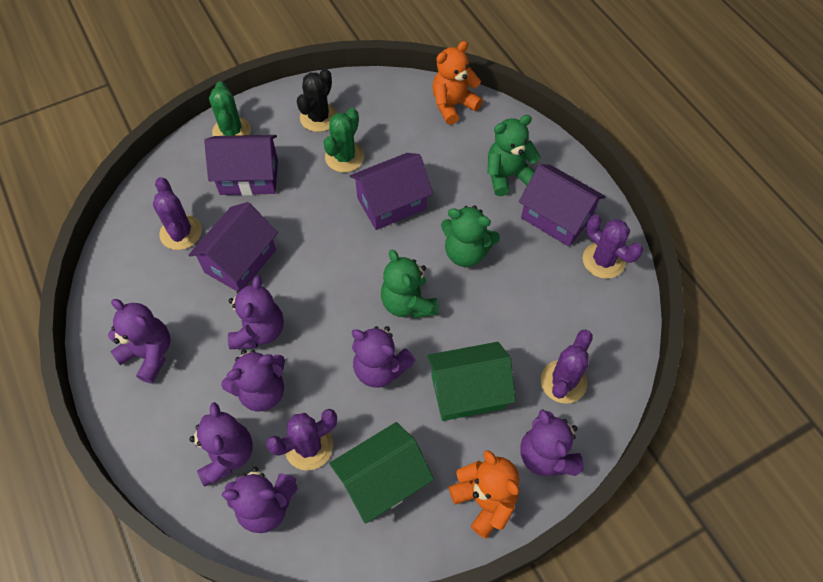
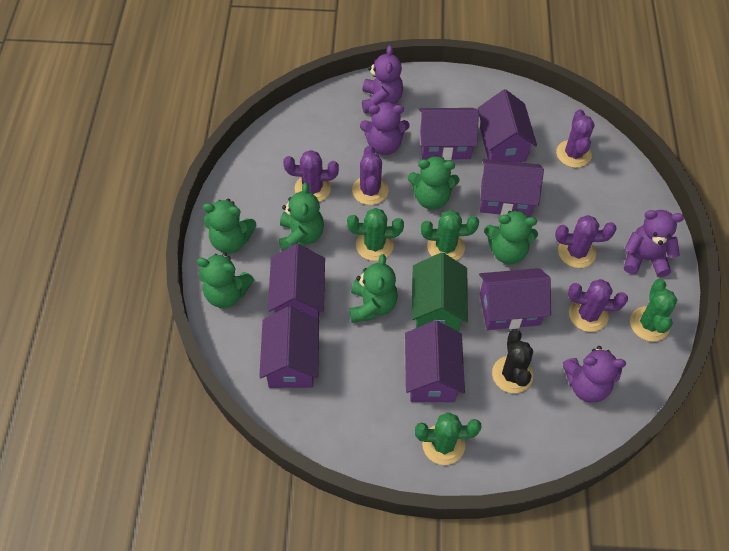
green cactus: [209,81,251,136] [323,108,364,172] = 2 -> [347,208,404,261] [415,412,482,465] [421,210,479,261] [630,279,677,342] = 4
green house: [329,422,434,524] [427,342,516,421] = 2 -> [412,252,468,332] = 1
green teddy bear: [381,249,439,318] [441,206,500,267] [487,115,541,196] = 3 -> [197,253,254,308] [203,199,257,253] [279,183,324,251] [349,254,398,323] [408,155,459,210] [484,209,538,264] = 6
orange teddy bear: [432,41,483,125] [449,450,519,538] = 2 -> none = 0
purple cactus: [153,177,202,250] [266,409,337,470] [541,330,593,404] [583,215,643,279] = 4 -> [283,150,339,202] [352,146,389,205] [555,215,617,268] [556,109,595,168] [568,279,628,332] = 5
purple house: [189,202,278,291] [204,135,278,196] [350,153,433,230] [519,164,606,247] = 4 -> [259,306,319,388] [268,244,325,319] [405,320,465,402] [419,108,479,160] [478,89,537,162] [479,268,551,330] [480,159,544,217] = 7
purple teddy bear: [108,299,171,383] [189,402,253,487] [221,350,285,412] [222,467,298,533] [228,276,284,349] [352,326,415,388] [520,409,584,476] = 7 -> [360,102,410,155] [362,45,403,113] [563,346,626,403] [624,210,684,277] = 4

